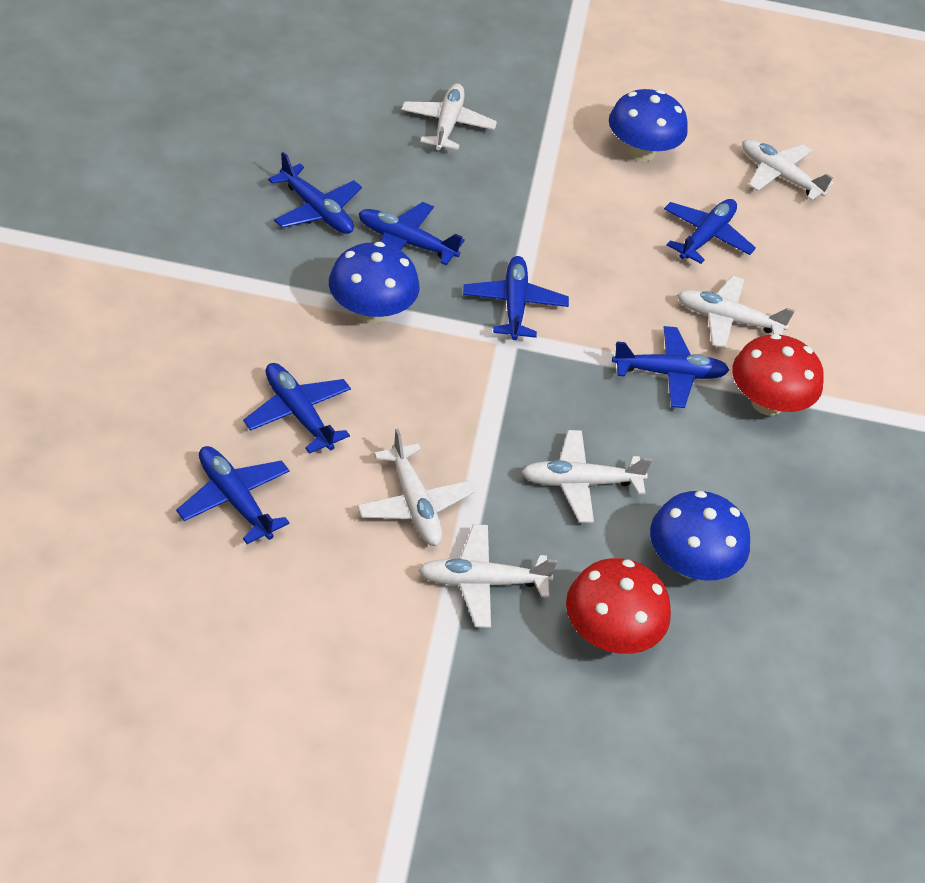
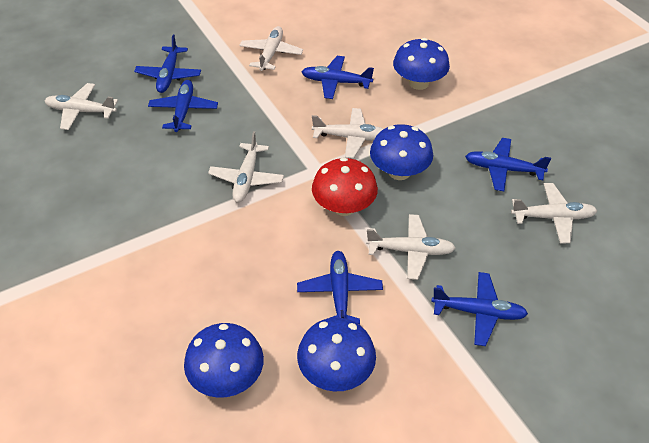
blue mushroom: [329,242,419,323] [609,89,688,161] [650,491,750,581] = 3 -> [184,323,264,398] [297,318,376,392] [370,124,433,180] [393,38,450,90] = 4
blue plane: [176,446,290,544] [243,363,351,454] [268,152,362,234] [359,202,465,265] [463,256,569,340] [612,326,729,408] [664,199,756,264] = 7 -> [134,35,201,93] [148,80,218,132] [297,251,383,324] [302,56,374,99] [431,272,528,346] [465,138,551,191] = 6
red mushroom: [566,558,671,654] [732,334,824,416] = 2 -> [312,157,378,216] = 1

